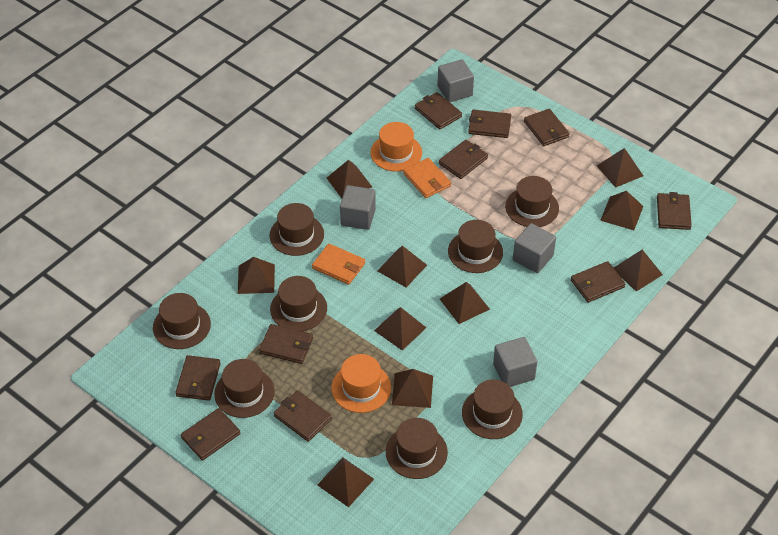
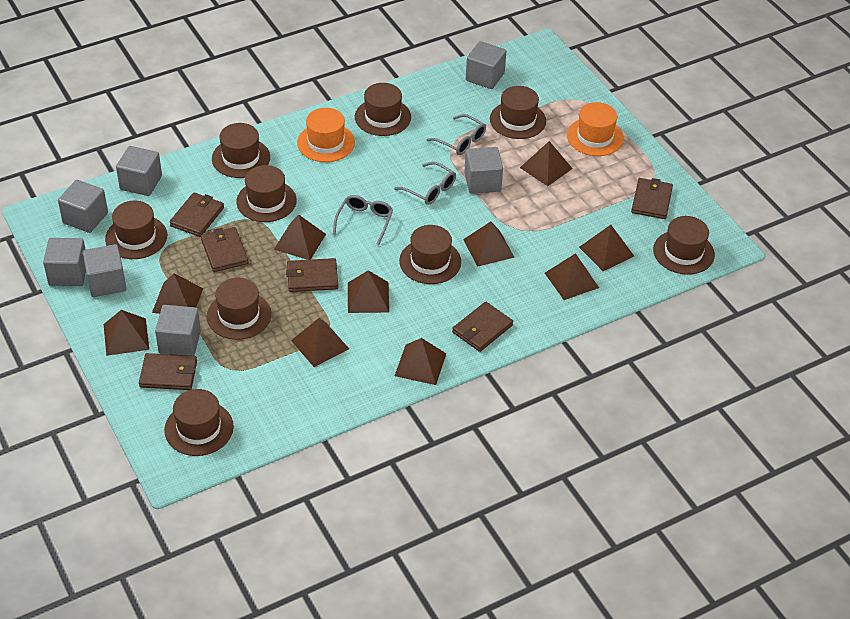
brown hat: [153,293,211,349] [214,359,275,418] [269,203,324,256] [270,276,327,331] [386,418,448,479] [448,220,503,273] [462,379,523,439] [505,176,559,227] = 8 -> [105,201,167,259] [164,389,234,456] [207,278,271,340] [212,123,270,178] [236,165,297,222] [355,83,411,136] [399,225,461,284] [490,86,546,139] [653,216,715,275] = 9
brown wallet: [175,355,221,401] [181,408,240,460] [259,324,313,364] [273,390,332,442] [415,92,462,129] [439,140,488,179] [468,110,511,138] [524,109,570,146] [571,261,625,302] [657,192,692,230] = 10 -> [139,353,197,390] [169,192,224,237] [201,227,249,272] [286,258,338,292] [452,302,513,352] [631,178,673,219] = 6
grey cube: [340,185,376,230] [437,59,474,102] [493,337,537,387] [513,223,556,273] = 4 -> [43,238,86,286] [58,180,108,233] [82,244,127,297] [116,146,162,196] [155,305,201,356] [464,147,503,194] [466,41,506,89] = 7
grey glasses: none = 0 -> [333,195,393,245] [394,162,456,205] [426,114,486,155] = 3
orange wallet: [312,243,365,285] [403,158,451,198] = 2 -> none = 0

